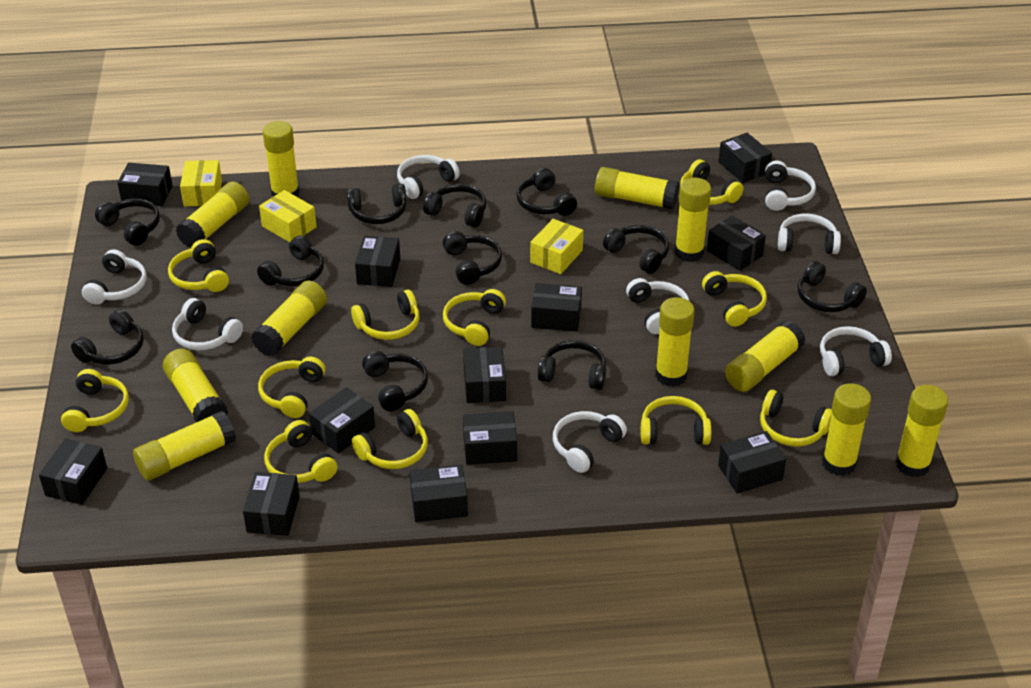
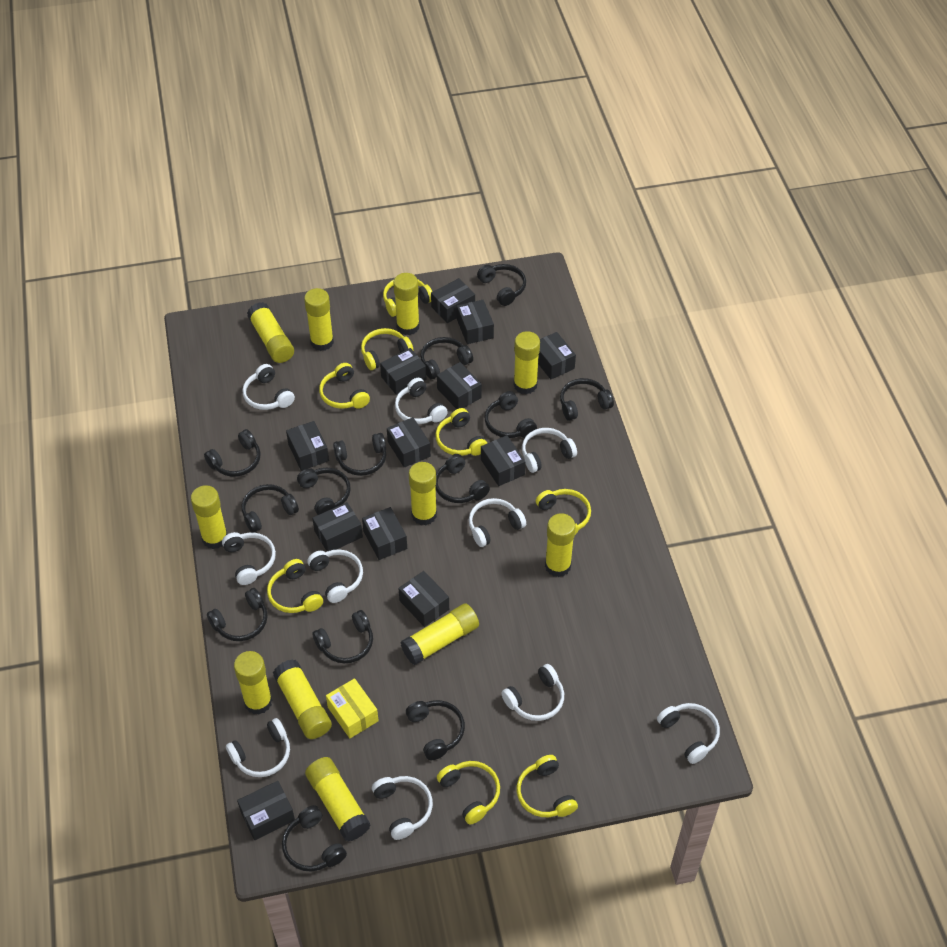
black headphones: [71,309,144,365] [95,199,160,246] [257,236,324,286] [347,184,407,224] [362,351,428,411] [423,184,487,227] [443,231,502,285] [517,168,577,216] [538,340,606,390] [603,225,669,274] [797,261,867,312] = 11 -> [204,429,261,477] [207,588,268,641] [241,484,299,533] [282,805,347,872] [297,468,351,515] [312,610,373,663] [333,433,386,476] [406,700,465,760] [420,337,473,379] [435,454,490,503] [477,264,526,306] [485,391,537,438] [560,378,614,421] = 13
white headphones: [82,249,146,305] [172,298,243,351] [397,155,460,199] [553,411,627,473] [626,278,690,334] [765,161,816,211] [778,213,841,254] [820,326,892,376] = 8 -> [222,532,276,585] [226,718,290,777] [242,364,295,410] [307,549,363,603] [372,776,433,840] [395,378,448,424] [469,498,526,547] [501,664,564,721] [522,428,577,473] [657,703,720,764] = 10
yellow box: [180,160,222,207] [259,190,317,243] [530,219,584,274] = 3 -> [326,678,379,738] = 1
yellow headphones: [61,369,129,432] [168,239,229,292] [258,357,325,418] [264,420,338,483] [351,290,419,340] [352,409,428,469] [443,289,506,346] [641,396,711,445] [680,159,743,205] [702,271,767,327] [760,390,832,447] = 11 -> [267,559,323,613] [319,363,370,409] [361,328,414,370] [383,280,432,317] [435,408,487,456] [437,761,500,825] [517,755,578,817] [536,489,591,535] = 8

